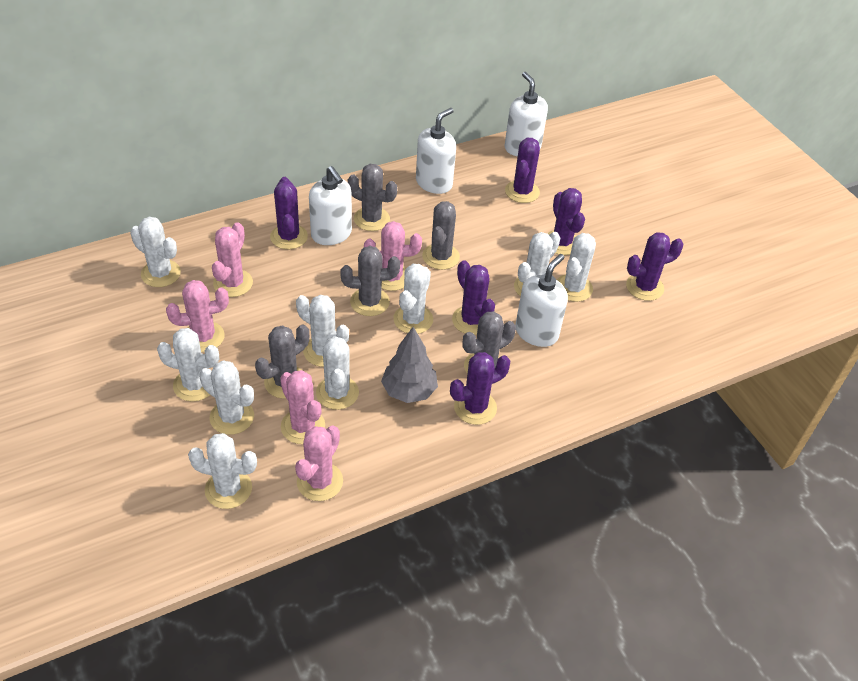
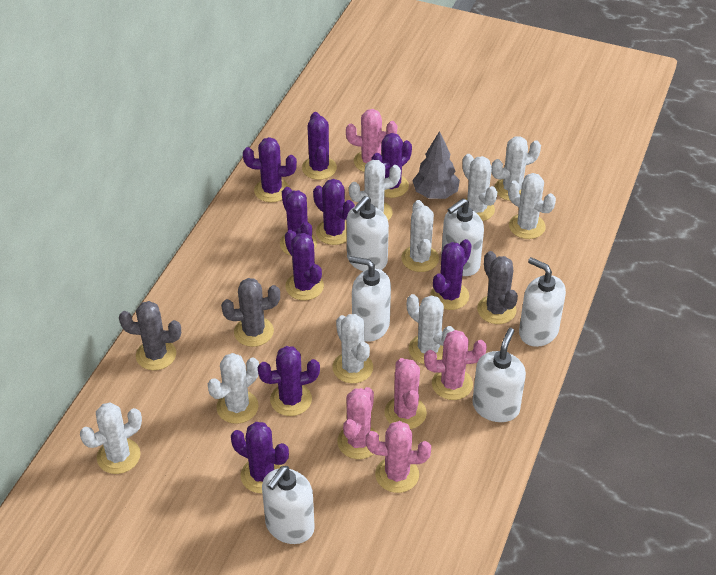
grey cactus: [255,324,309,399] [340,246,400,316] [348,164,397,231] [422,201,460,270] [463,311,516,374] = 5 -> [119,301,181,370] [221,278,280,347] [477,251,518,324] = 3
purple cactus: [270,177,308,249] [450,352,510,425] [452,260,495,335] [505,138,540,203] [547,188,585,255] [626,232,683,301] = 6 -> [231,422,289,493] [243,137,297,202] [257,346,320,416] [280,187,317,256] [285,230,324,300] [302,112,337,180] [313,179,355,245] [372,133,412,198] [430,239,472,310] = 9
white soap dispenser: [309,166,352,245] [416,108,456,194] [505,72,548,156] [515,254,568,347] = 4 -> [262,466,315,544] [347,196,389,271] [349,256,391,342] [441,198,484,276] [472,328,526,422] [519,257,566,347] = 6

